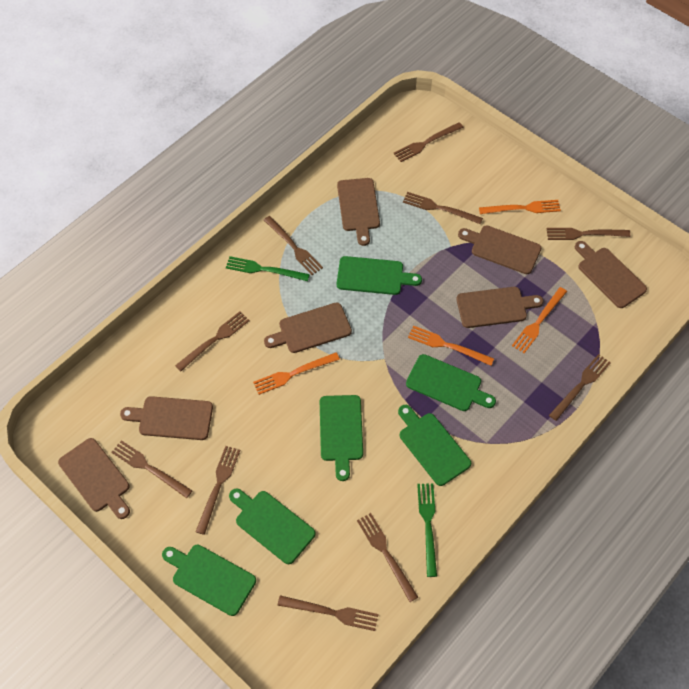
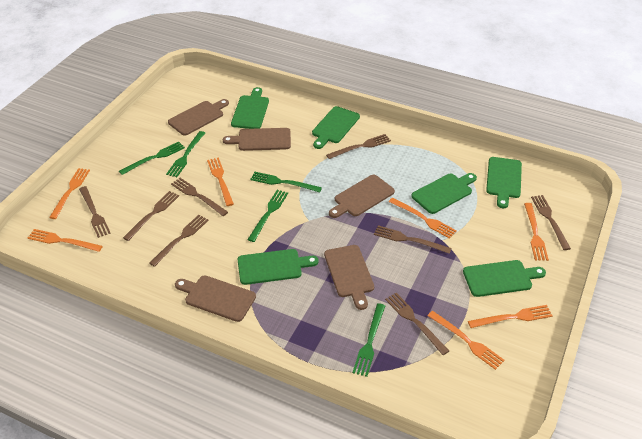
brown cutting board: [58,438,130,519] [120,396,213,440] [264,302,352,353] [337,178,380,246] [456,287,544,328] [458,225,541,274] [575,241,647,308] = 7 -> [168,99,229,136] [175,276,256,322] [223,128,291,151] [324,245,374,310] [329,175,395,218] = 5
brown fork: [111,440,193,498] [175,311,250,371] [195,446,240,535] [264,216,323,275] [277,595,379,631] [357,513,418,602] [394,122,464,162] [403,192,483,224] [547,228,630,240] [549,354,611,421] = 10 -> [79,186,110,238] [123,191,179,241] [149,215,209,267] [171,178,228,216] [326,134,391,159] [374,225,451,254] [385,293,449,355] [531,195,571,250] = 8
green fork: [226,256,310,281] [417,483,437,577] = 2 -> [119,142,185,175] [166,131,205,177] [247,190,288,242] [250,172,322,192] [353,303,385,377] = 5
orange fork: [253,352,340,395] [408,326,494,366] [479,200,561,214] [512,287,567,353] = 4 -> [28,229,103,252] [49,168,90,219] [207,158,234,206] [389,198,457,239] [427,311,505,370] [468,305,553,328] [524,203,549,261] = 7

